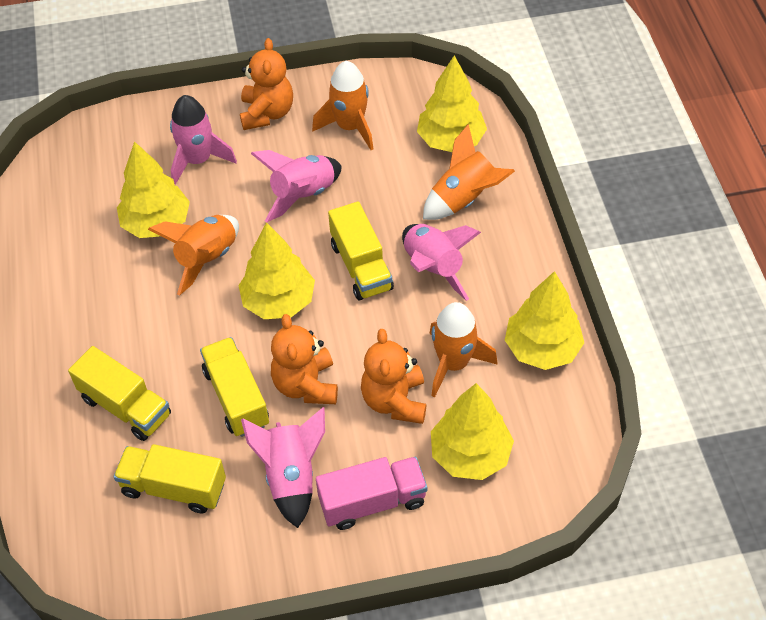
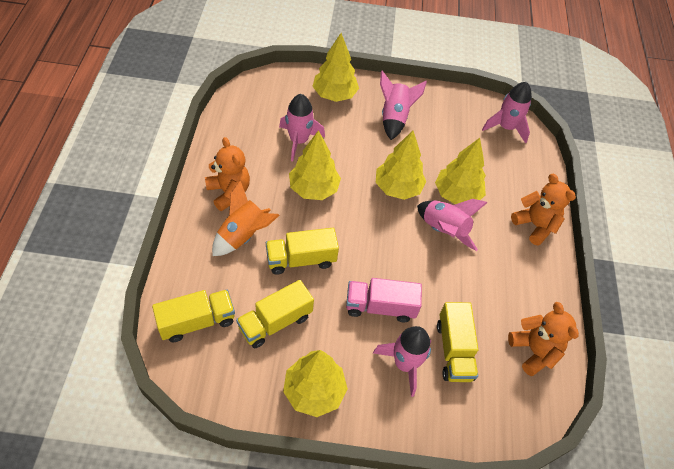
orange rocket: [148,215,239,295] [312,61,374,150] [423,124,515,220] [429,302,498,397] = 4 -> [212,180,280,256] = 1
pink rocket: [170,95,237,185] [241,407,325,528] [251,150,342,222] [402,224,481,301] = 4 -> [279,94,325,161] [373,326,431,397] [380,71,427,140] [417,199,488,251] [482,82,532,144] = 5

